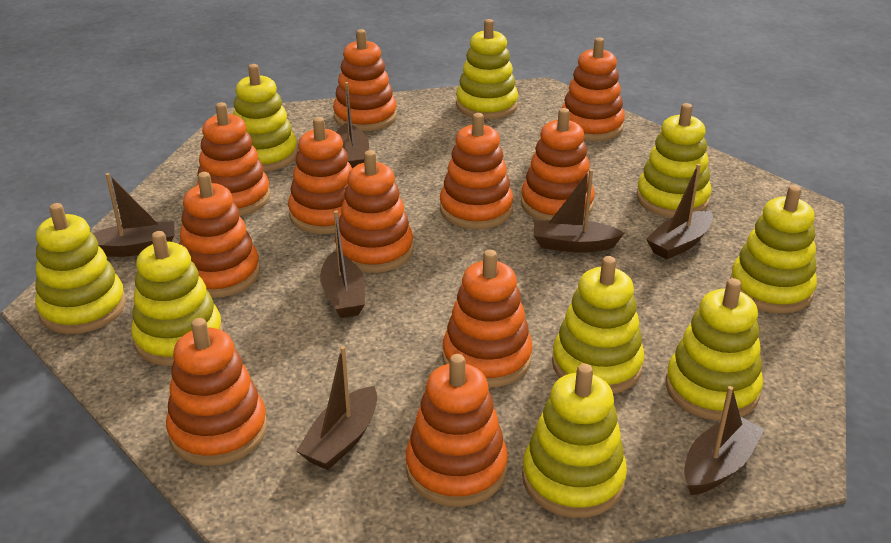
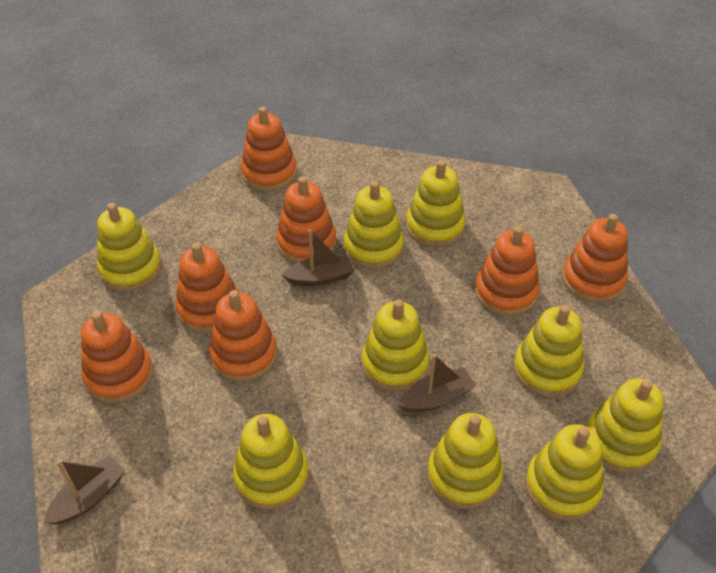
brown boat: [92,173,174,257] [296,346,377,470] [320,210,365,318] [336,82,369,169] [534,169,624,253] [646,164,713,260] [684,386,765,495] = 7 -> [44,455,126,525] [281,229,355,286] [399,354,476,412] = 3
orange stacking toy: [166,318,268,466] [179,172,260,298] [196,102,270,216] [288,117,352,234] [333,29,397,131] [335,150,413,273] [406,354,508,507] [440,113,513,229] [442,250,533,388] [521,108,595,221] [562,38,625,141] = 11 -> [81,311,153,403] [175,243,239,333] [209,290,277,382] [241,107,297,191] [276,176,336,263] [475,226,539,316] [562,214,628,303] = 7

